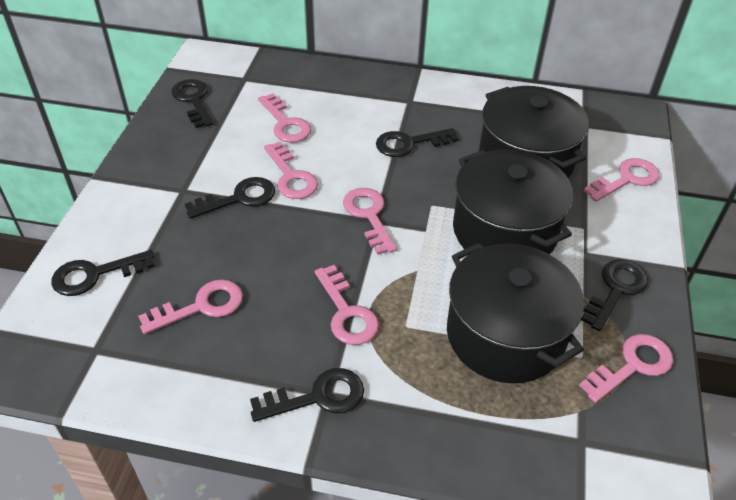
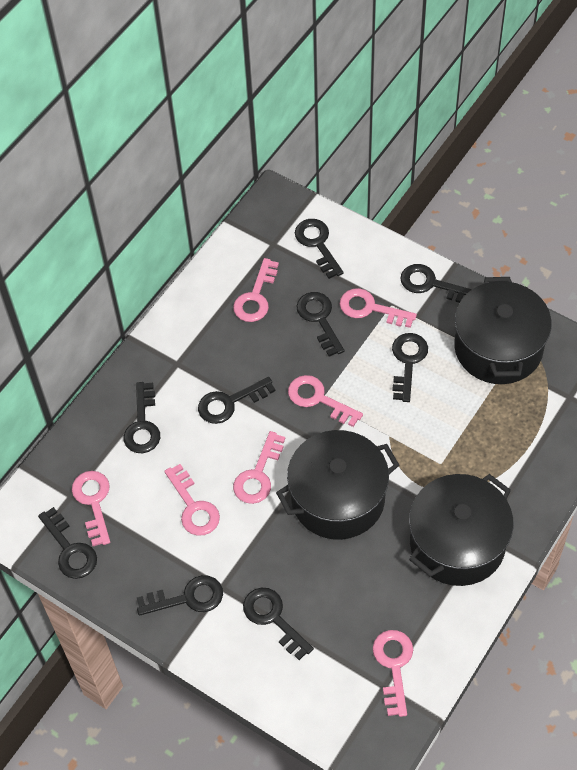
black key: [51,250,155,296] [171,79,213,128] [185,177,275,219] [250,368,364,422] [376,128,459,157] [581,259,648,331] = 6 -> [38,507,97,579] [123,382,160,453] [137,575,223,616] [198,377,275,424] [243,588,314,660] [295,219,344,279] [297,292,345,357] [392,333,428,402] [400,264,472,303] = 9

